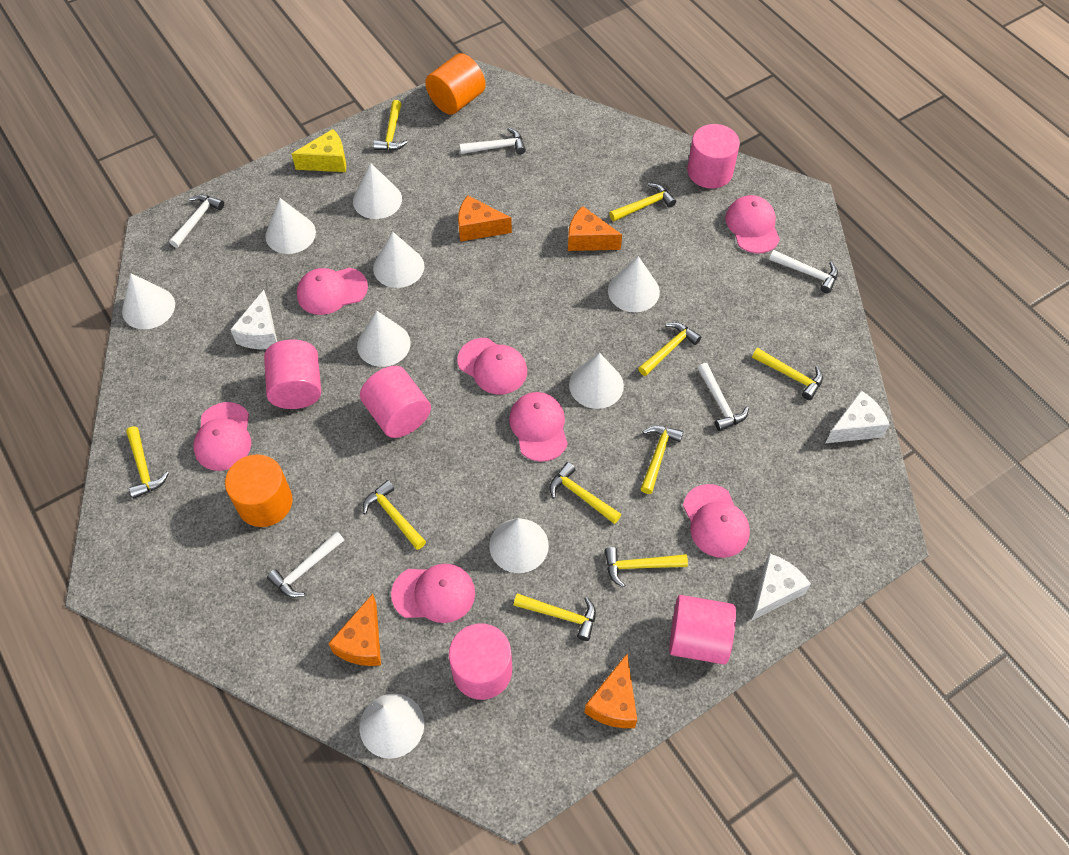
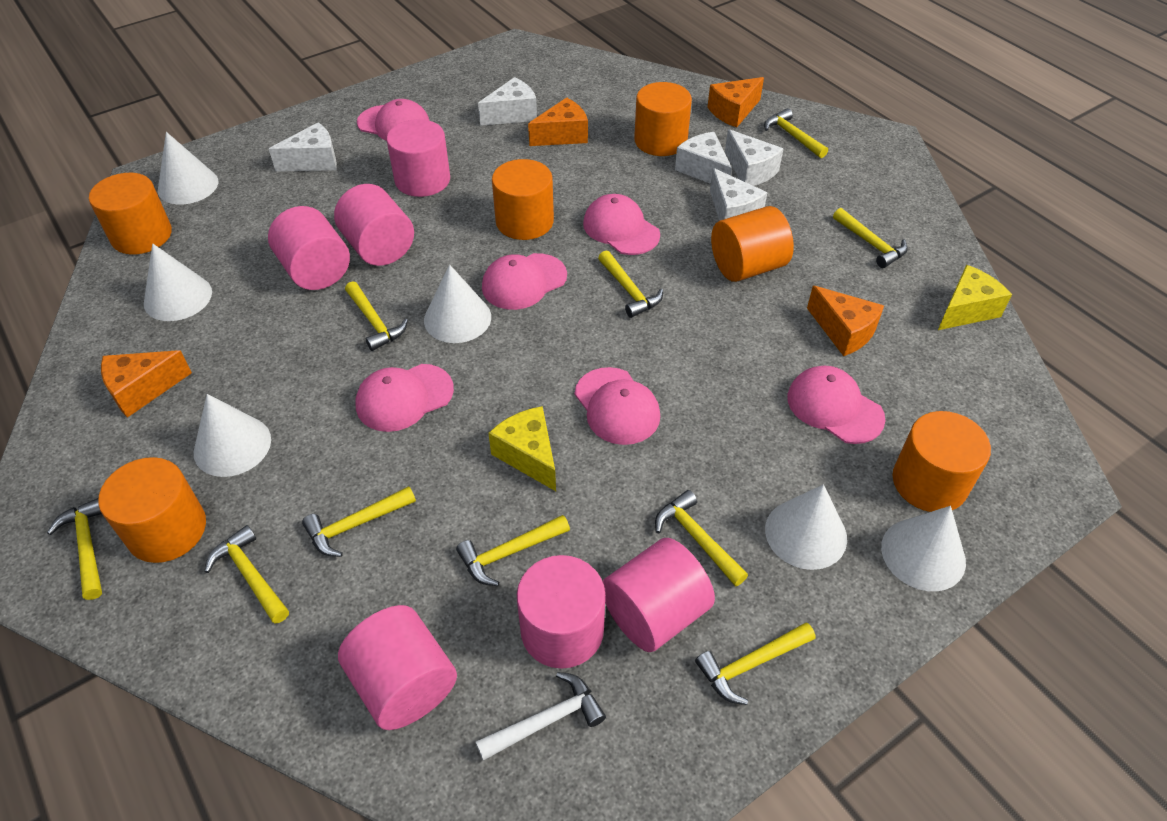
orange cylinder: [225,454,292,527] [425,53,486,115] = 2 -> [89,173,172,255] [98,457,206,563] [492,159,554,240] [634,82,692,156] [711,206,794,282] [892,411,991,512] = 6
pink cap: [193,402,251,471] [297,268,368,315] [391,564,475,623] [458,338,527,394] [509,392,568,462] [683,484,750,558] [725,195,780,253] = 7 -> [355,364,454,432] [357,99,429,141] [482,253,567,310] [575,367,660,445] [583,194,660,255] [787,366,886,444] = 6
pink cylinder: [264,339,321,409] [360,366,431,438] [449,624,512,700] [669,595,736,665] [687,124,740,189] = 5 -> [268,206,350,290] [334,184,414,266] [338,605,457,730] [387,119,450,197] [517,555,605,669] [603,538,715,652] = 6
white cheese: [230,290,277,349] [751,553,811,621] [825,390,890,443] = 3 -> [269,122,337,172] [478,77,537,126] [675,132,732,184] [710,168,767,221] [725,129,783,186] = 5
white cone: [122,273,175,329] [265,198,316,254] [353,163,402,219] [357,311,411,367] [360,694,424,759] [373,232,424,288] [489,518,549,573] [569,353,624,409] [608,256,660,312] = 9 -> [144,243,212,321] [158,132,218,205] [194,394,271,477] [424,264,491,343] [765,484,847,570] [881,506,966,591] = 6
white hammer: [169,194,224,248] [267,531,344,598] [459,128,526,154] [697,363,749,431] [769,250,838,293] = 5 -> [475,672,606,761] = 1
yellow cheese: [292,129,346,172] = 1 -> [488,406,556,491] [938,265,1012,330] = 2

